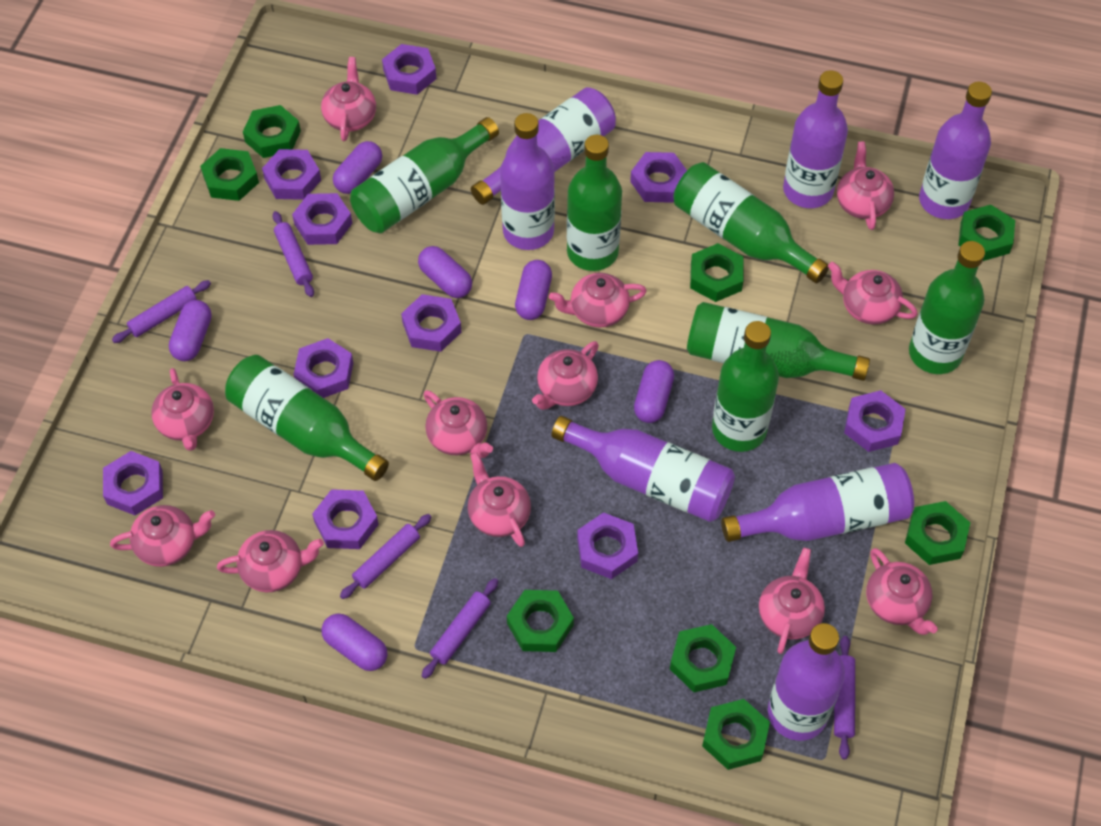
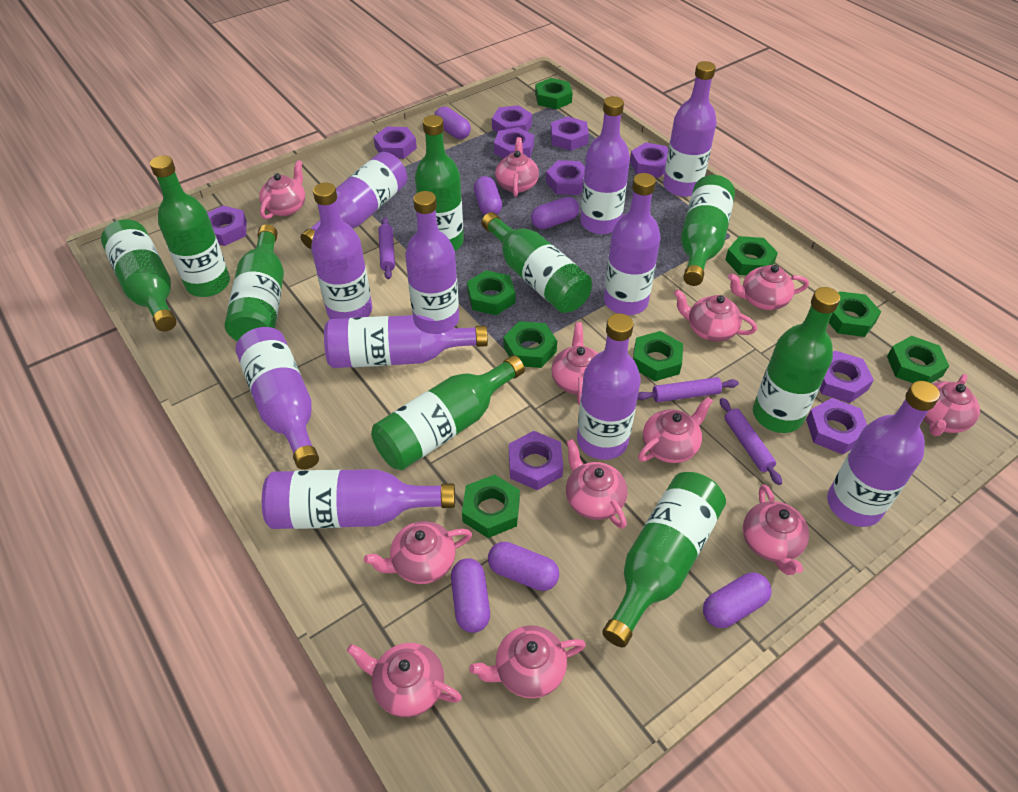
green bottle: [225,355,389,481] [350,117,499,233] [567,135,622,271] [673,162,829,283] [687,302,870,381] [712,321,779,452] [909,241,985,374] = 7 -> [101,219,176,331] [150,156,230,297] [225,224,284,341] [371,355,525,470] [415,115,464,251] [481,212,592,313] [602,472,726,648] [681,175,735,286] [753,287,840,433] = 9
purple bottle: [471,87,616,205] [500,113,555,250] [551,416,735,522] [721,463,914,542] [768,623,845,741] [783,70,848,208] [919,82,992,219] = 7 -> [235,327,319,470] [262,469,455,529] [301,152,407,249] [311,182,372,319] [324,315,488,368] [405,191,459,328] [577,313,641,460] [580,96,630,234] [604,173,661,315] [663,61,716,197] [827,381,940,527] = 11
purple rolling pin: [112,280,211,343] [272,211,314,297] [340,514,431,599] [422,578,498,679] [834,636,855,759] = 5 -> [378,217,395,279] [637,377,739,402] [720,398,782,485] = 3

